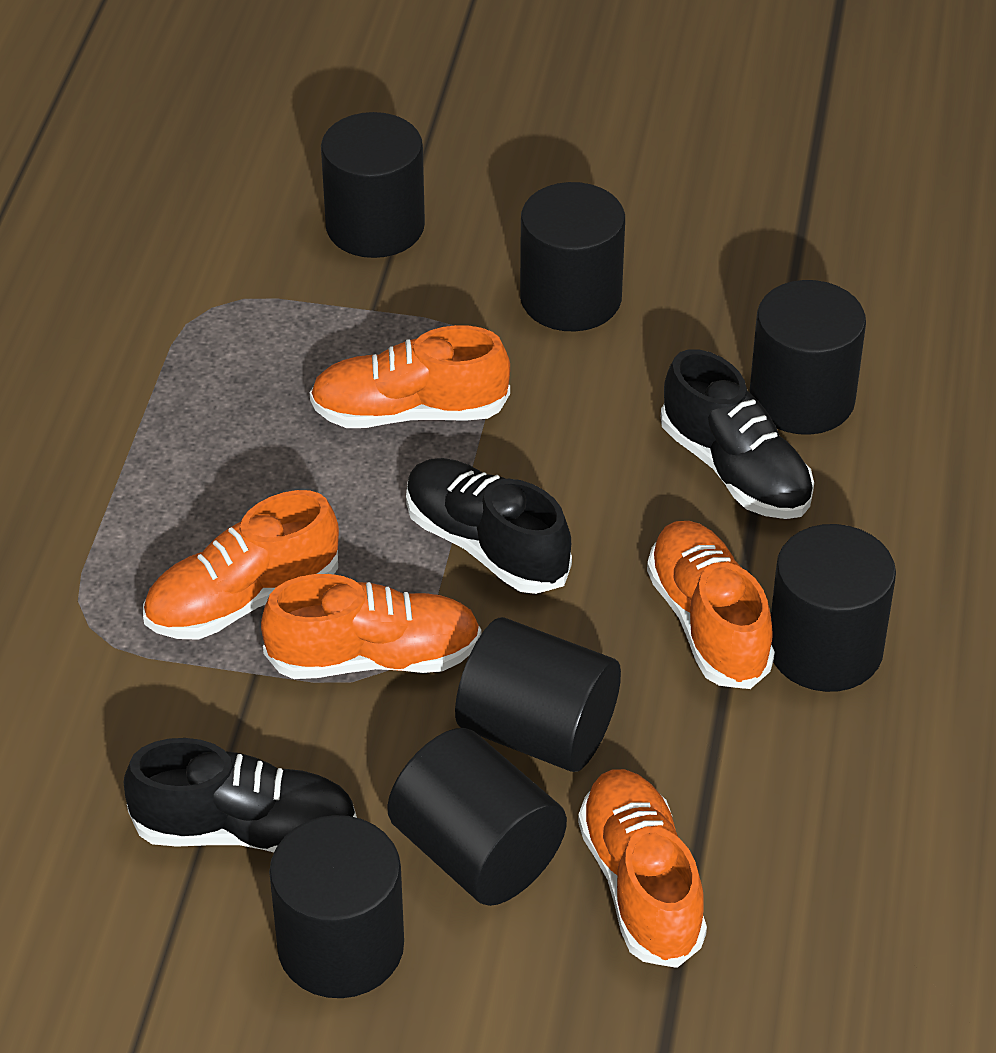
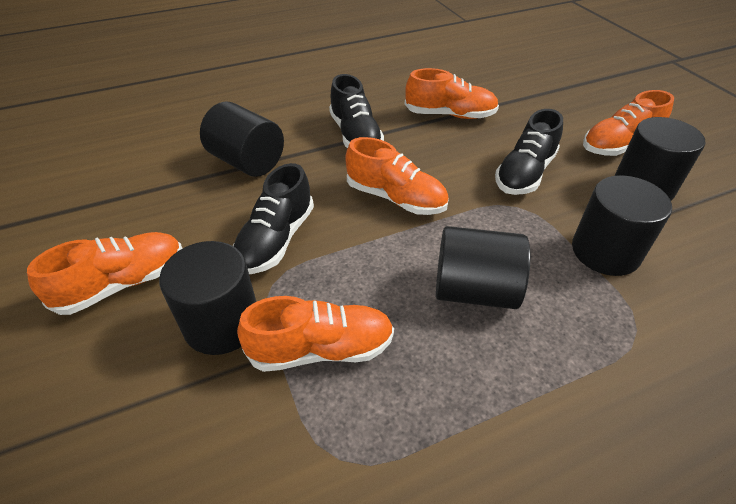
black cylinder: [269,815,404,998] [321,112,425,258] [387,728,567,906] [455,617,621,772] [520,182,625,331] [750,280,866,435] [771,524,896,692] = 7 -> [159,241,256,355] [200,102,284,177] [436,226,530,309] [572,175,672,276] [614,117,705,200] = 5

